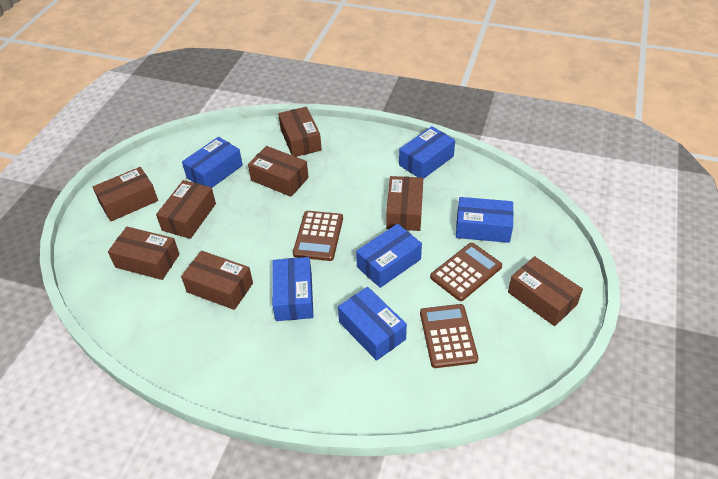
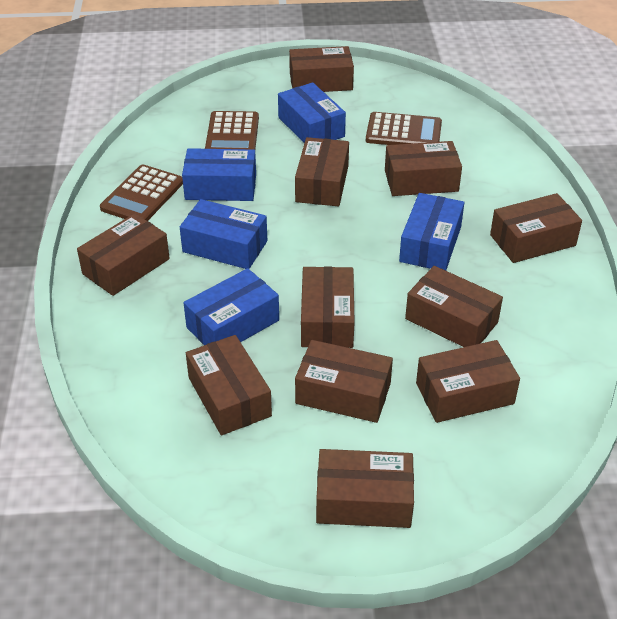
blue box: [182,137,243,188] [272,257,313,321] [338,287,407,361] [356,224,422,288] [399,126,455,179] [456,197,514,243] = 6 -> [180,199,267,269] [182,148,256,201] [184,268,279,345] [278,82,346,143] [399,193,464,271] = 5
brown box: [93,167,158,222] [108,227,180,280] [156,180,216,239] [181,251,253,310] [248,146,309,197] [278,107,322,157] [386,176,423,231] [508,256,583,326] = 8 -> [77,213,170,296] [186,335,272,435] [289,46,354,92] [295,137,349,206] [295,340,393,423] [301,267,355,348] [316,449,414,528] [385,141,462,196] [405,266,503,347] [416,340,520,423] [490,193,582,263] = 11

